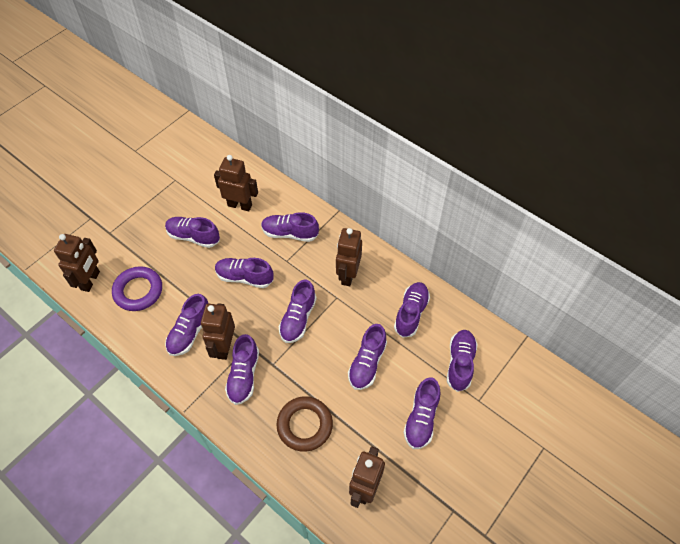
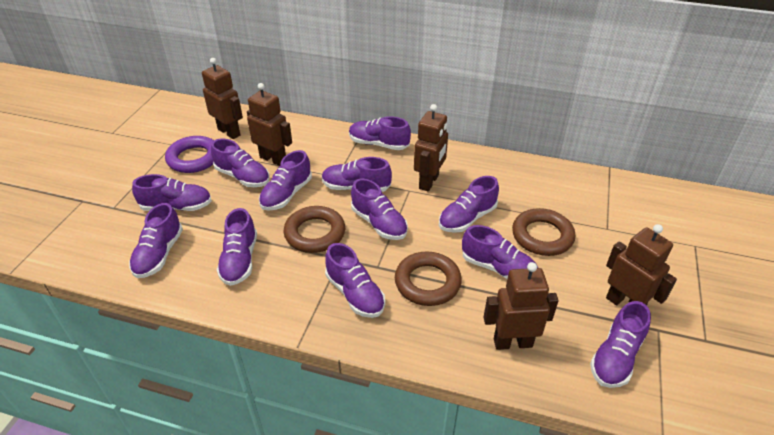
brown ring: [277,396,333,452] = 1 -> [284,206,345,253] [395,251,462,306] [512,208,575,256] = 3
purple shoe: [165,217,220,248] [165,294,208,356] [215,258,274,288] [225,334,259,405] [261,212,319,242] [279,279,317,343] [348,324,387,390] [394,282,430,338] [403,377,441,449] [447,330,478,392] = 10 -> [129,203,183,278] [132,174,212,211] [211,139,270,187] [217,208,257,286] [259,150,312,211] [322,157,392,192] [325,243,385,318] [349,116,411,150] [351,179,408,240] [439,176,499,233] [462,225,538,279] [590,301,651,388] = 12

